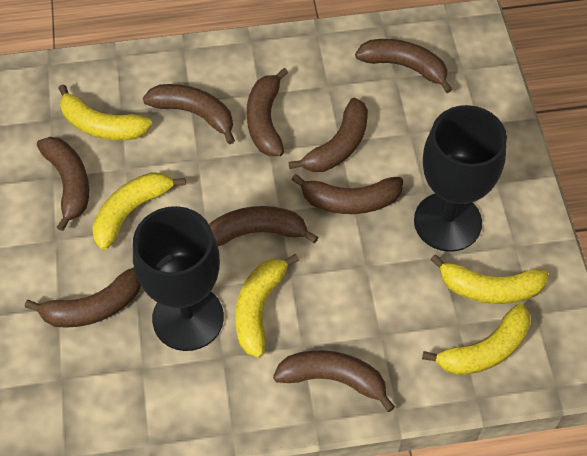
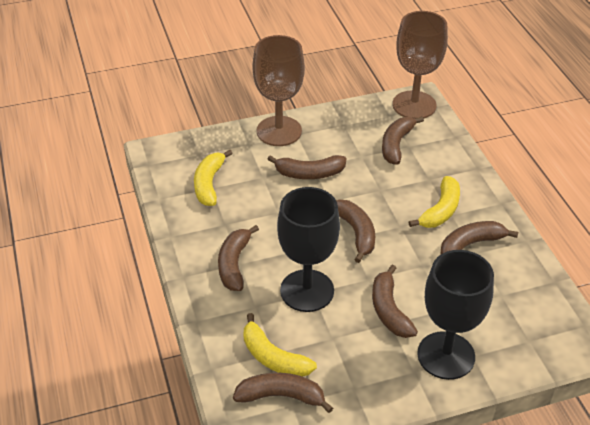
brown banana: [25,267,141,328] [37,137,89,231] [143,84,235,144] [209,206,318,246] [247,68,288,156] [273,350,395,412] [289,97,368,172] [291,174,403,214] [355,39,452,93] = 9 -> [218,225,259,291] [233,373,333,413] [268,155,346,179] [336,199,375,263] [372,264,418,338] [382,116,424,165] [440,221,518,255] = 7
brown goblet: none = 0 -> [252,35,305,146] [392,11,448,119] = 2
yellow banana: [58,84,152,140] [92,172,186,250] [235,254,299,358] [422,304,531,375] [430,254,548,304] = 5 -> [194,150,233,206] [243,313,317,377] [409,176,460,228] = 3

